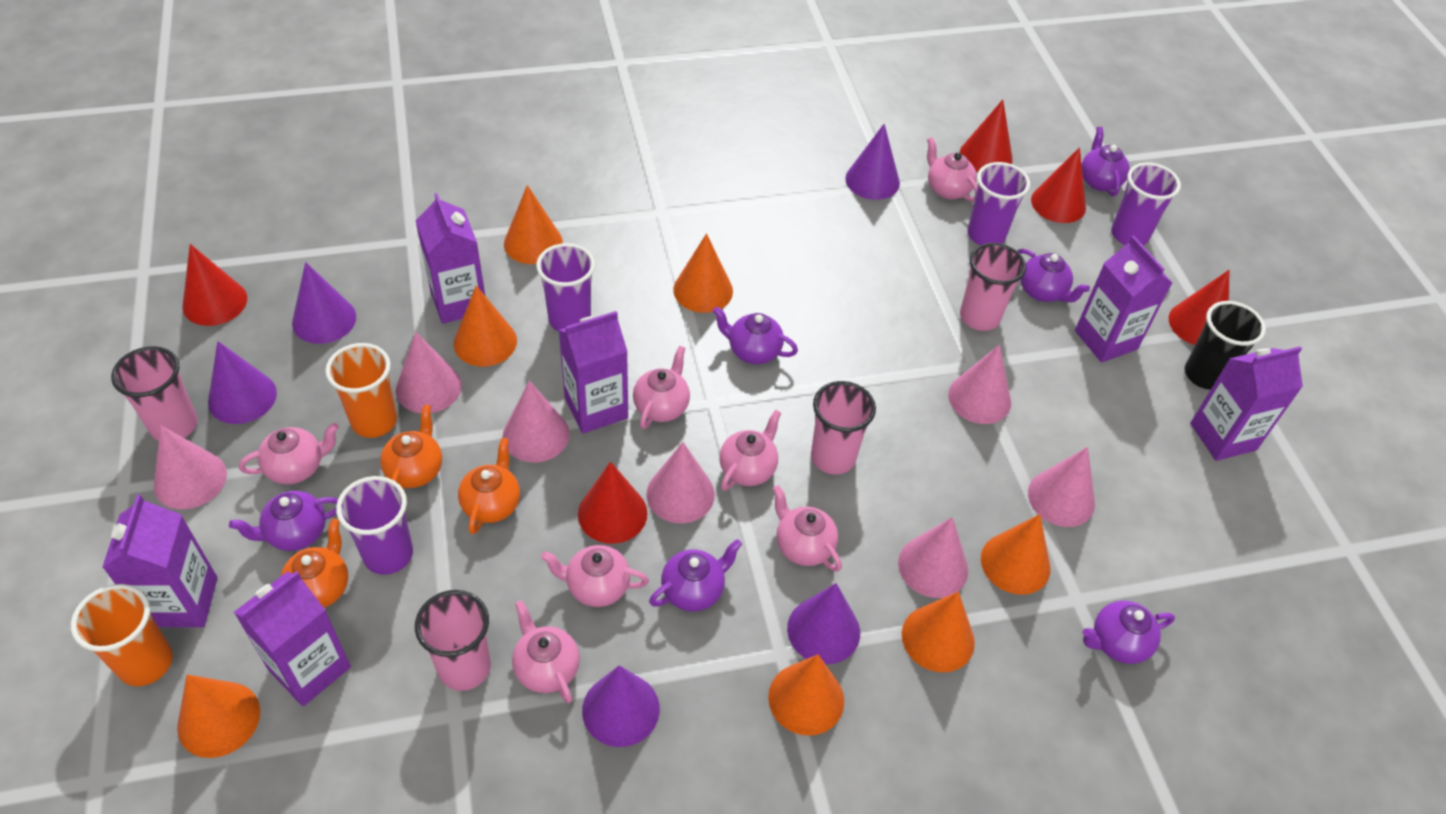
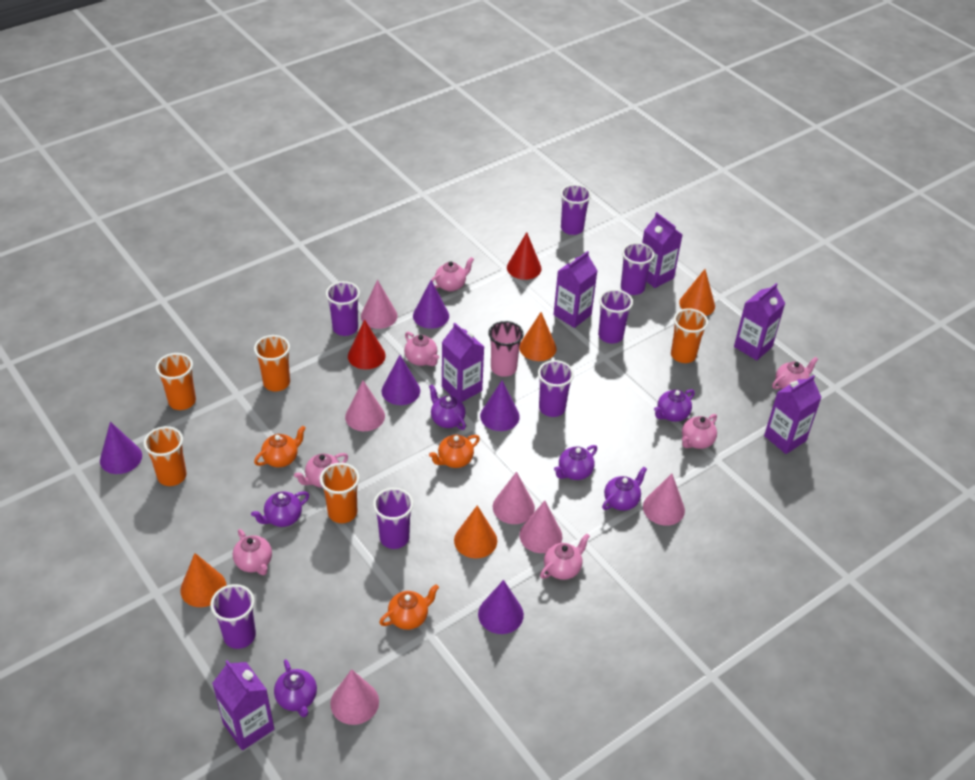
black cup: [1184,301,1266,390] = 1 -> none = 0
orange cone: [177,675,260,758] [454,286,517,367] [504,185,563,264] [673,233,733,313] [768,655,844,736] [902,592,975,672] [981,514,1050,595] = 7 -> [180,553,226,607] [454,505,497,558] [519,312,557,361] [679,269,715,316] = 4
orange cup: [71,584,173,686] [325,343,397,438] = 2 -> [143,426,187,486] [156,353,196,410] [254,335,290,391] [320,463,360,523] [671,308,708,363] = 5
pink cone: [154,426,227,509] [396,332,462,413] [503,380,570,462] [646,442,715,523] [898,517,968,598] [948,344,1011,424] [1028,447,1095,527] = 7 -> [330,669,379,725] [345,381,385,431] [361,280,398,329] [493,472,535,524] [519,501,562,553] [643,473,685,526] = 6
pink cup: [111,346,198,441] [415,590,491,691] [811,381,876,474] [960,243,1026,331] = 4 -> [488,321,524,377] = 1
purple cup: [336,476,413,575] [536,243,595,332] [967,162,1030,245] [1111,162,1181,245] = 4 -> [210,584,256,649] [326,281,360,336] [373,488,413,549] [538,360,574,417] [560,184,591,235] [598,289,633,344] [621,242,655,295] = 7
red cone: [182,244,247,326] [578,461,647,544] [960,99,1013,172] [1031,147,1086,223] [1169,270,1229,345] = 5 -> [348,319,386,370] [507,232,542,280] = 2

